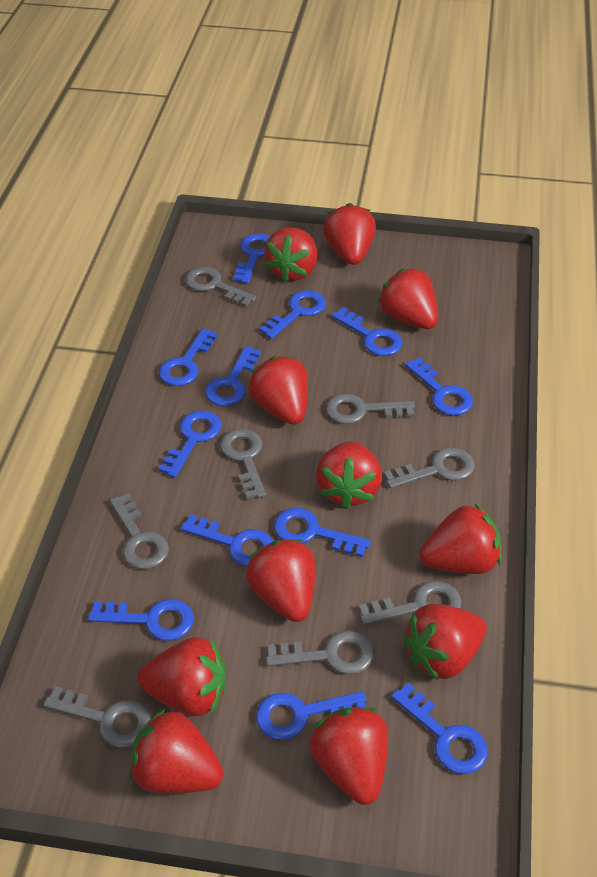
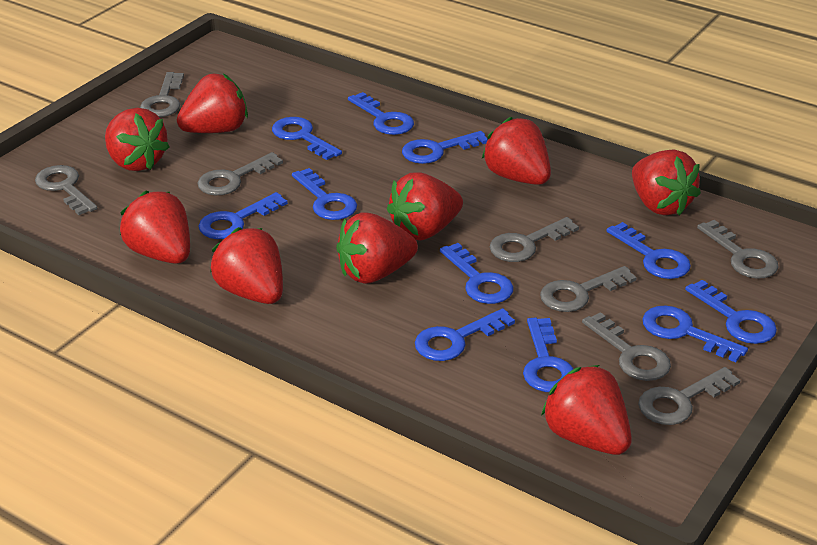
blue key: [88,599,194,641] [159,328,218,386] [159,410,222,478] [180,514,273,567] [205,346,261,406] [233,234,270,283] [256,691,366,740] [259,290,326,339] [274,508,371,557] [331,307,403,356] [391,683,488,774] [405,357,473,416] = 12 -> [199,192,288,239] [272,117,342,160] [292,168,357,220] [348,92,414,135] [402,131,487,164] [415,308,515,361] [440,243,514,304] [523,317,573,392] [606,222,691,279] [642,305,748,362] [685,280,777,344] = 11
red strawberry: [129,708,224,793] [138,637,226,716] [246,539,315,622] [249,356,308,425] [264,227,317,282] [310,707,388,805] [316,441,382,509] [323,203,376,265] [378,268,438,329] [403,604,487,680] [420,504,501,574] = 11 -> [105,108,170,171] [120,191,190,264] [177,74,248,133] [210,227,283,304] [336,212,418,284] [387,172,463,240] [482,117,551,185] [541,365,632,455] [632,150,701,216] = 9

